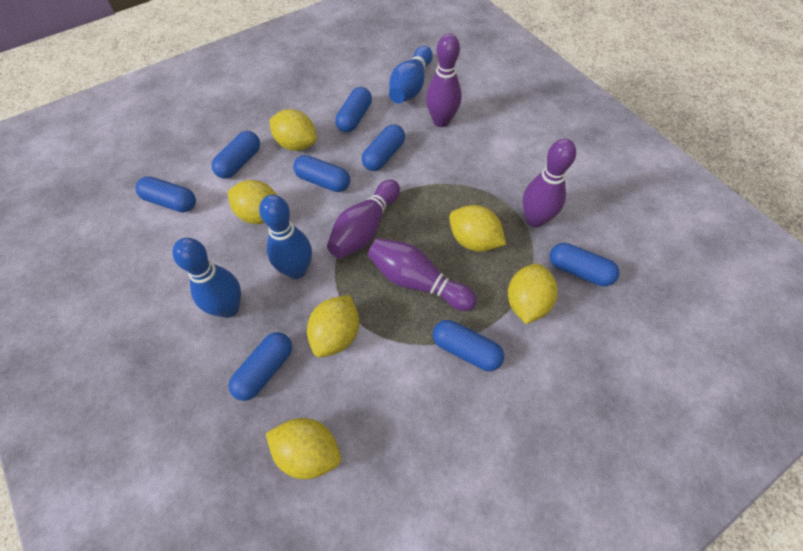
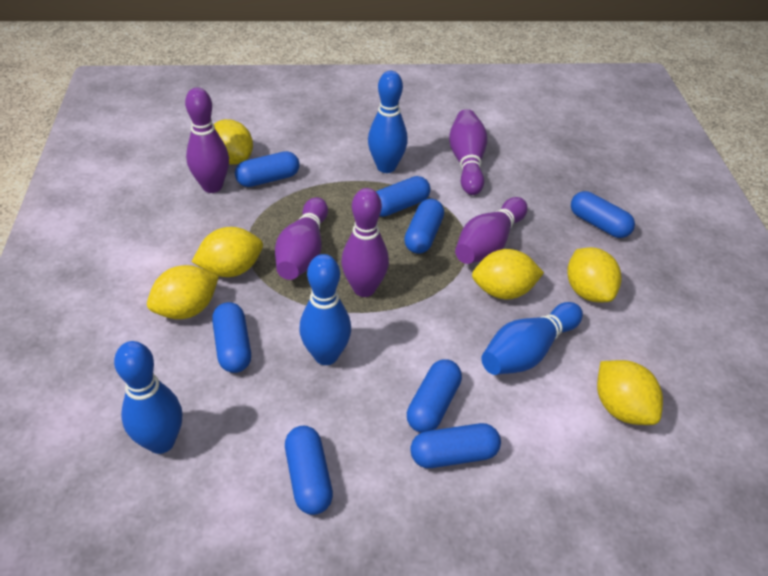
blue bowling pin: [172,238,241,318] [259,195,312,279] [389,46,433,103] = 3 -> [114,341,182,454] [299,254,351,365] [368,71,408,173] [481,302,583,375] = 4
purple bowling pin: [327,180,400,258] [368,238,477,311] [426,33,462,127] [522,139,576,227] = 4 -> [185,87,229,193] [275,197,328,280] [341,188,389,297] [449,109,488,195] [455,197,528,264] = 5

